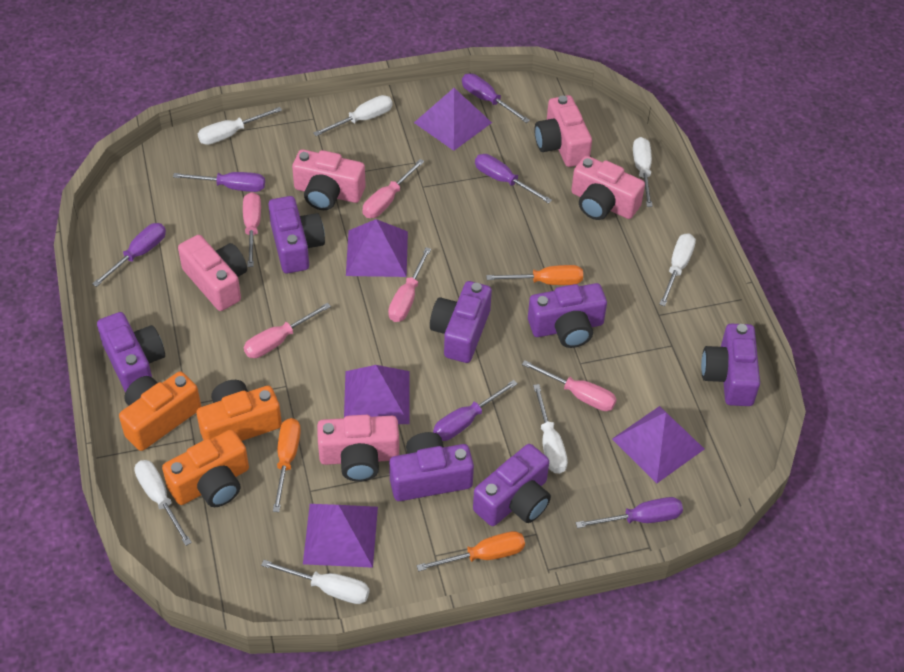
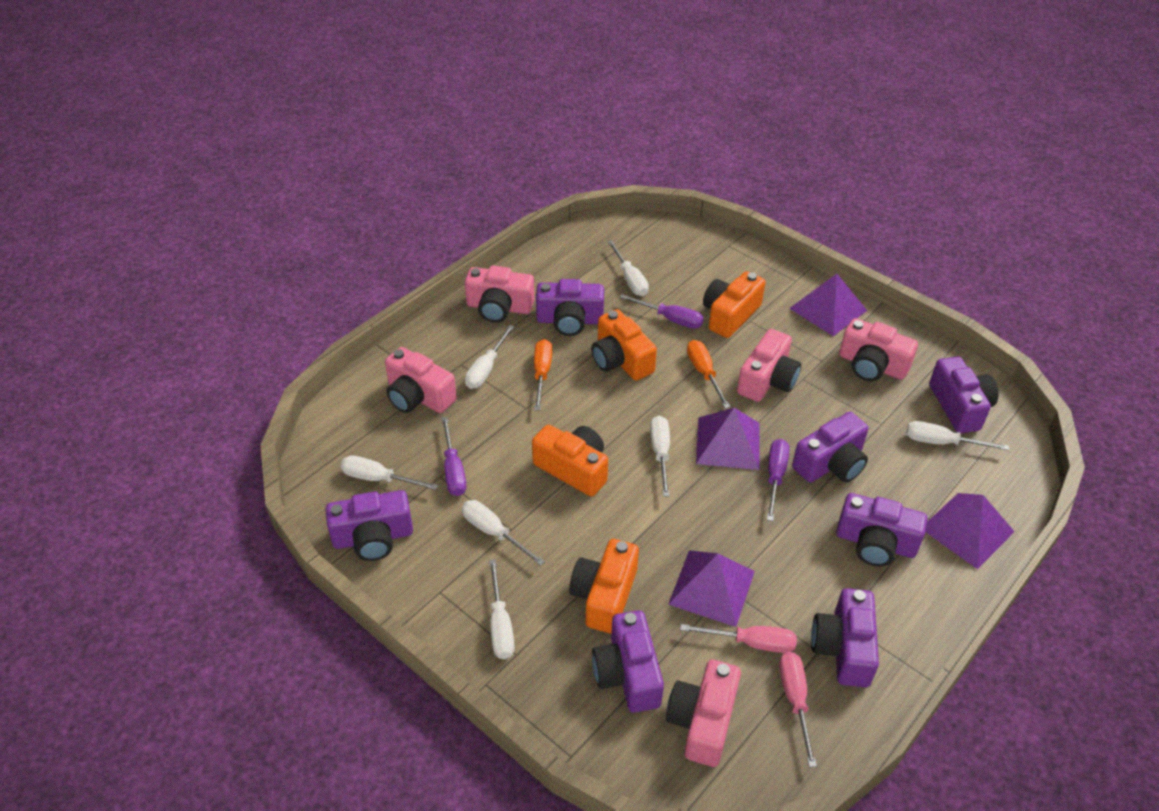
orange camera: [119,372,201,451] [162,430,249,507] [197,380,282,441] = 3 -> [532,425,608,497] [569,539,639,634] [591,309,657,381] [703,271,765,338] = 4
orange screwdriver: [273,418,301,512] [416,531,525,571] [486,265,583,285] = 3 -> [534,339,552,411] [687,340,730,409] = 2
pink screwdriver: [243,192,261,267] [244,303,331,358] [362,159,424,218] [388,247,431,322] [522,360,617,411] = 5 -> [680,624,797,653] [779,652,817,767] = 2
purple pyramid: [303,504,378,568] [344,365,409,424] [346,219,408,277] [414,88,492,151] [612,406,704,483] = 5 -> [668,550,755,627] [696,408,760,470] [789,274,867,336] [925,493,1015,569] = 4
purple screwdriver: [92,223,166,287] [173,172,265,192] [433,380,518,441] [462,73,530,123] [475,154,552,203] [576,497,683,528] = 6 -> [441,417,467,496] [619,294,704,329] [767,439,789,521] = 3

